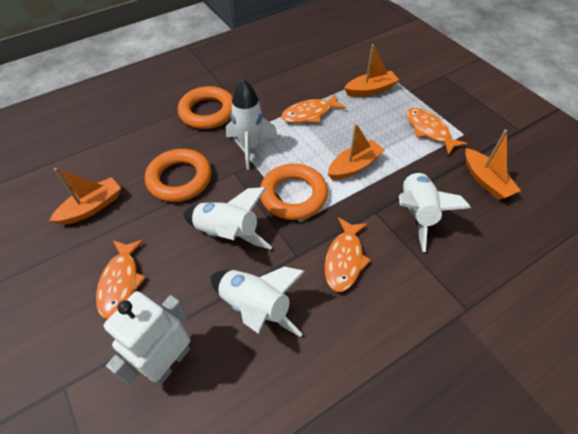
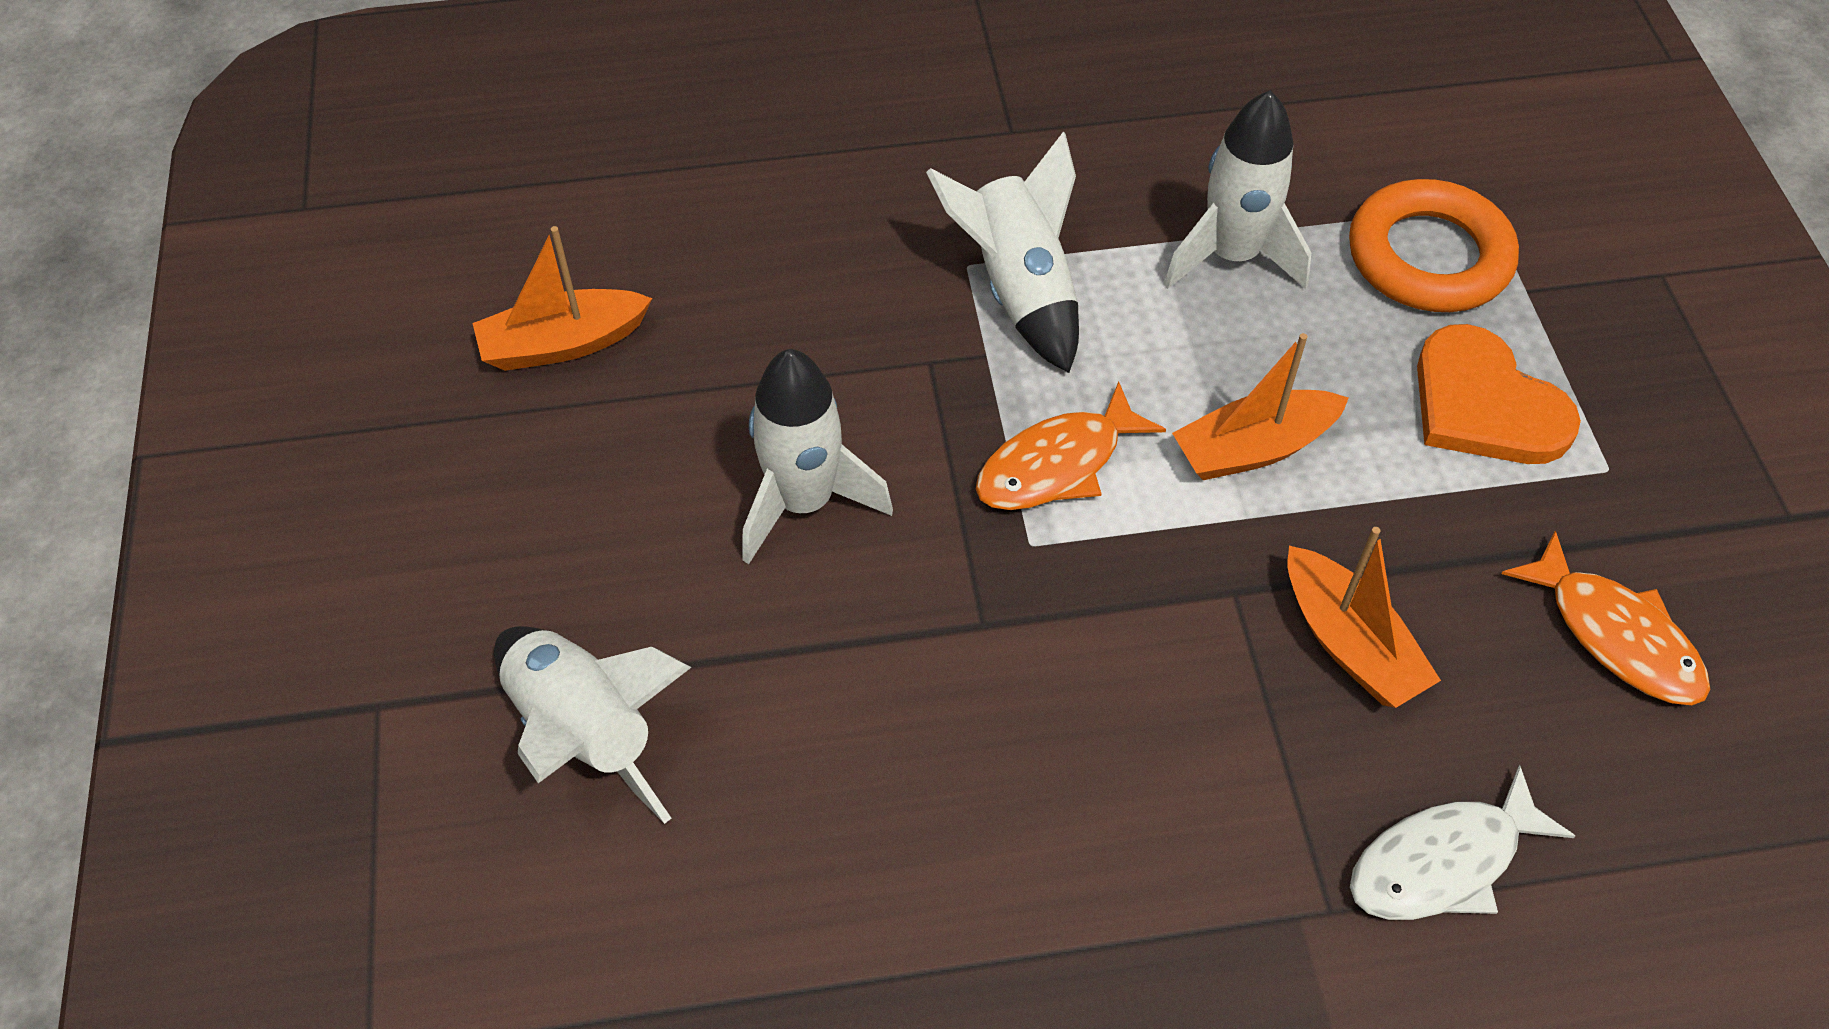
orange boat: [49,168,121,225] [328,123,384,180] [344,44,399,97] [465,130,521,200] = 4 -> [472,226,652,371] [1172,333,1349,480] [1287,527,1441,708] = 3
orange fish: [96,240,146,319] [281,94,346,123] [325,217,371,292] [407,108,467,155] = 4 -> [976,381,1166,510] [1502,531,1710,705] = 2
orange heart: none = 0 -> [1417,324,1581,464] = 1
orange ring: [145,149,212,202] [178,86,233,129] [260,164,328,220] = 3 -> [1349,179,1519,312] = 1
white fish: none = 0 -> [1350,765,1575,920] = 1
white robot: [104,291,190,385] = 1 -> none = 0

